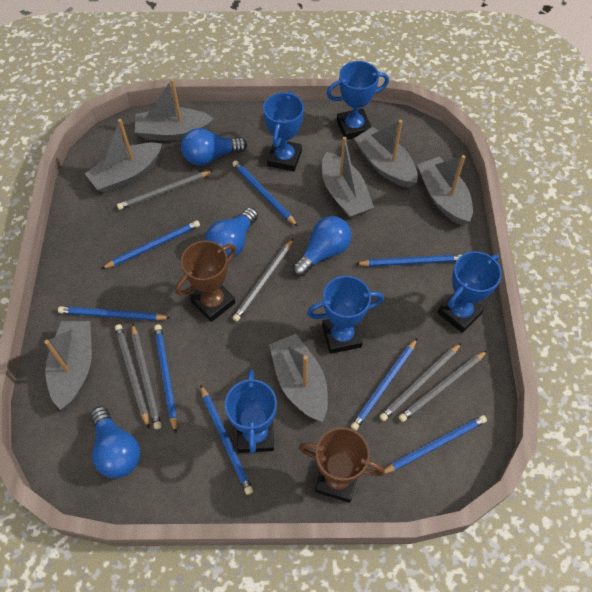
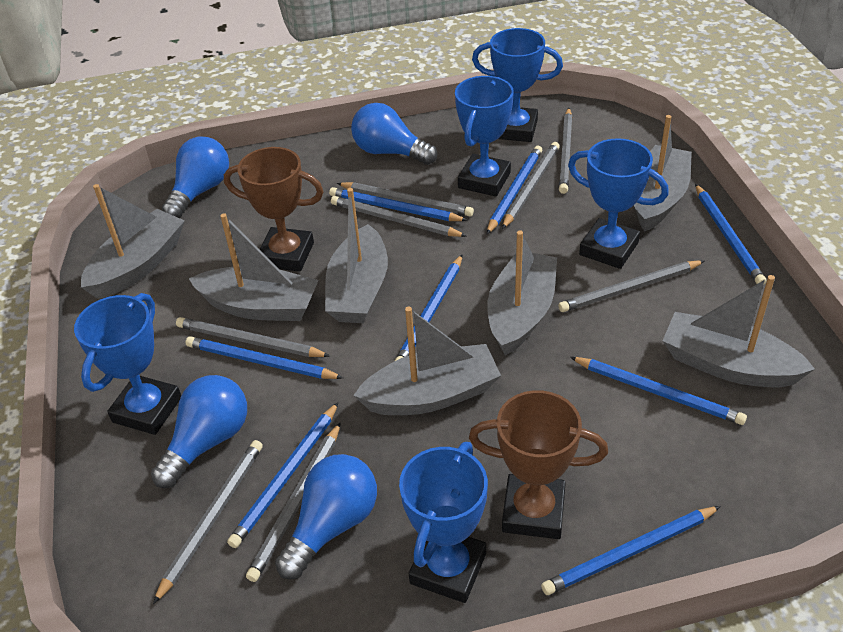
grey pencil: [115,324,149,428] [117,171,213,210] [132,323,162,429] [233,238,294,322] [379,343,461,421] [399,350,488,422] = 6 -> [153,440,263,604] [176,317,330,357] [246,422,341,582] [331,196,466,237] [337,182,474,217] [502,142,560,229] [558,260,704,312] [559,108,572,194] = 8

